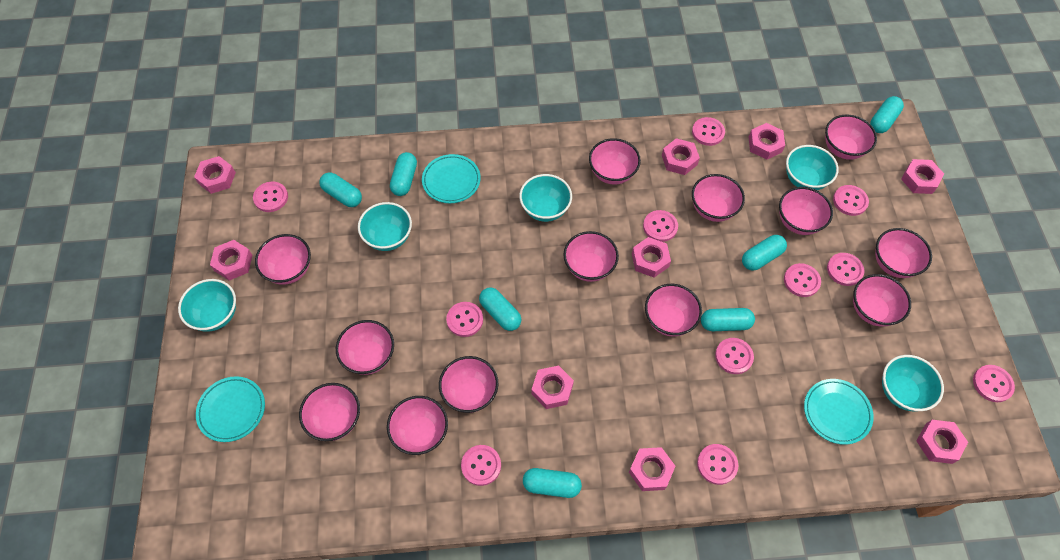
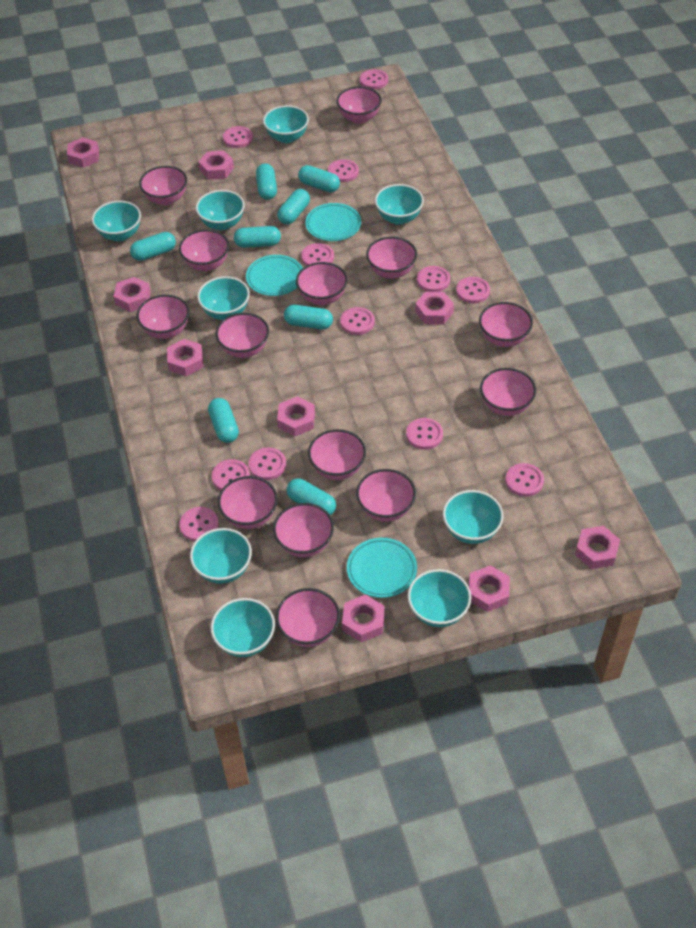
pink bowl: [255,234,311,284] [299,383,360,441] [336,320,394,375] [387,396,448,455] [439,356,498,413] [563,231,619,282] [589,138,641,185] [645,284,702,337] [692,174,745,222] [779,187,833,235] [825,114,877,160] [853,274,911,327] [875,228,932,278] = 13 -> [136,295,189,339] [139,166,187,205] [179,229,229,271] [216,313,269,358] [218,476,278,529] [273,503,334,557] [276,588,340,647] [296,262,348,305] [308,429,366,480] [336,86,382,124] [356,469,416,522] [366,237,417,279] [479,302,533,347] [480,368,536,416] = 14
pink button: [253,182,288,212] [446,302,483,337] [461,445,501,486] [643,210,678,242] [692,117,725,146] [697,444,738,485] [715,338,754,374] [784,263,821,297] [827,253,864,286] [833,185,869,216] [973,365,1015,402] = 11 -> [179,507,219,541] [212,459,250,490] [223,126,253,148] [248,448,286,480] [301,243,334,266] [328,159,359,182] [340,307,375,335] [360,69,388,90] [406,418,443,450] [417,266,450,292] [456,277,490,304] [505,463,544,497] = 12
turquoise bowl: [178,279,236,332] [358,202,412,251] [519,174,572,222] [786,145,839,190] [882,355,944,411] = 5 -> [92,201,141,241] [190,528,252,584] [196,190,245,230] [197,276,250,320] [211,598,275,657] [263,105,309,143] [375,184,424,225] [408,569,471,627] [443,490,504,544] = 9
turquoise capsule: [319,172,362,207] [390,152,417,196] [479,287,521,331] [523,468,582,498] [701,308,755,331] [742,235,787,271] [870,96,904,133] = 7 -> [130,232,176,261] [208,398,239,443] [234,226,281,248] [256,163,277,200] [277,189,310,224] [284,305,333,329] [287,479,336,516] [298,165,340,192] = 8

